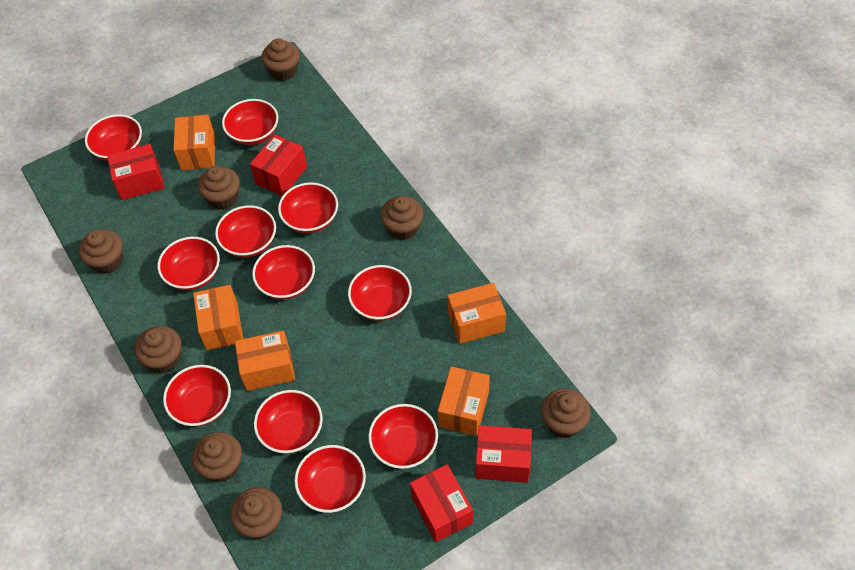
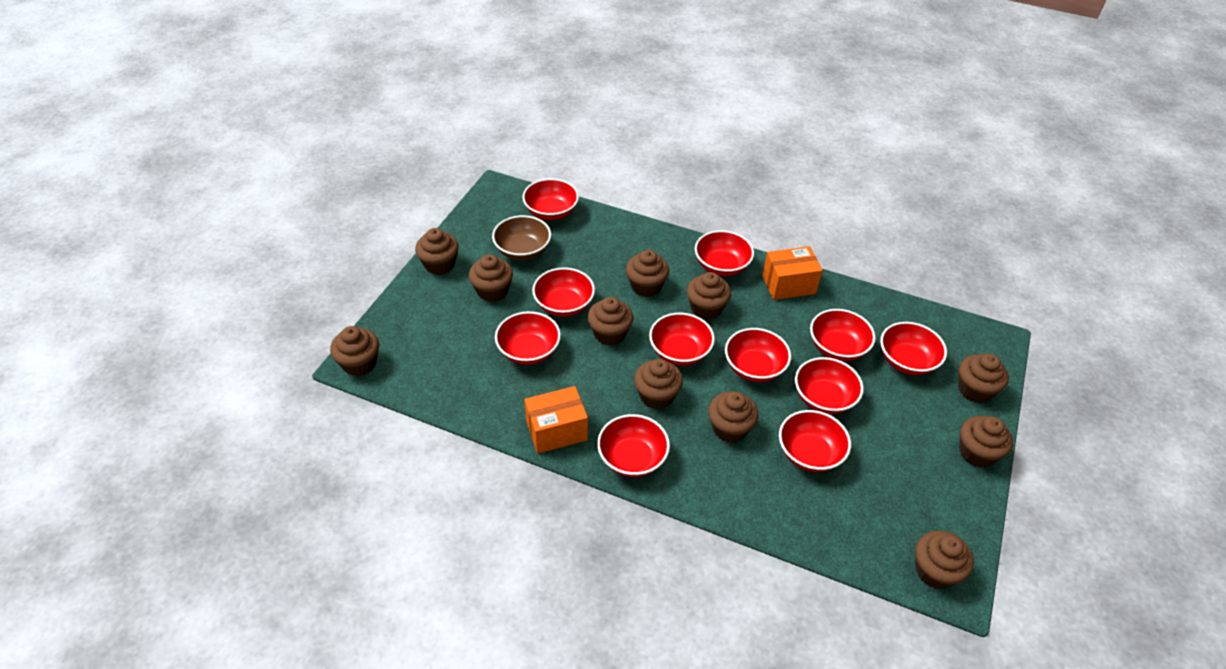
brown bowl: none = 0 -> [492,215,551,260] = 1
brown cupcake: [78,229,123,274] [135,326,181,373] [192,432,242,482] [198,166,240,210] [230,487,282,539] [261,38,300,81] [380,196,423,240] [541,388,591,438] = 8 -> [330,326,379,376] [415,228,459,275] [469,254,513,302] [588,297,633,346] [626,250,669,297] [634,359,683,409] [687,272,731,320] [708,392,759,443] [915,531,974,589] [958,353,1009,403] [959,416,1013,468] = 11
orange box: [173,115,215,171] [193,285,243,350] [235,330,295,391] [438,366,490,436] [448,283,506,344] = 5 -> [524,386,588,454] [762,246,823,300] = 2
red box: [107,144,164,200] [250,134,307,196] [410,464,473,542] [476,425,532,483] = 4 -> none = 0

